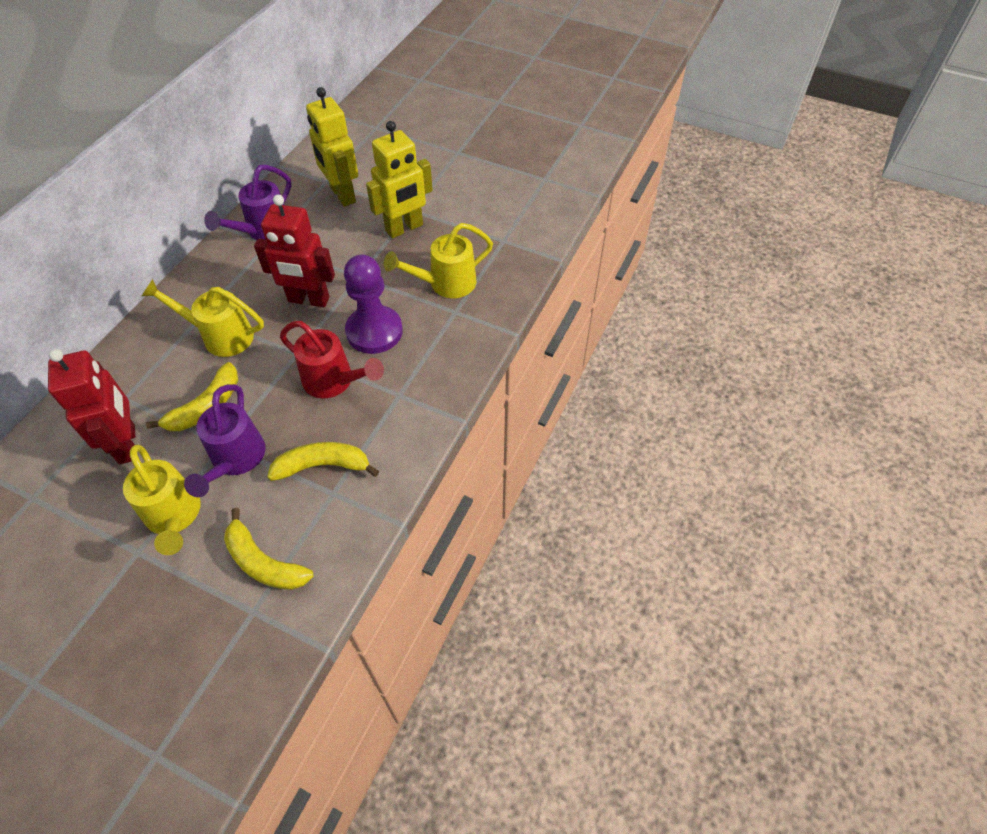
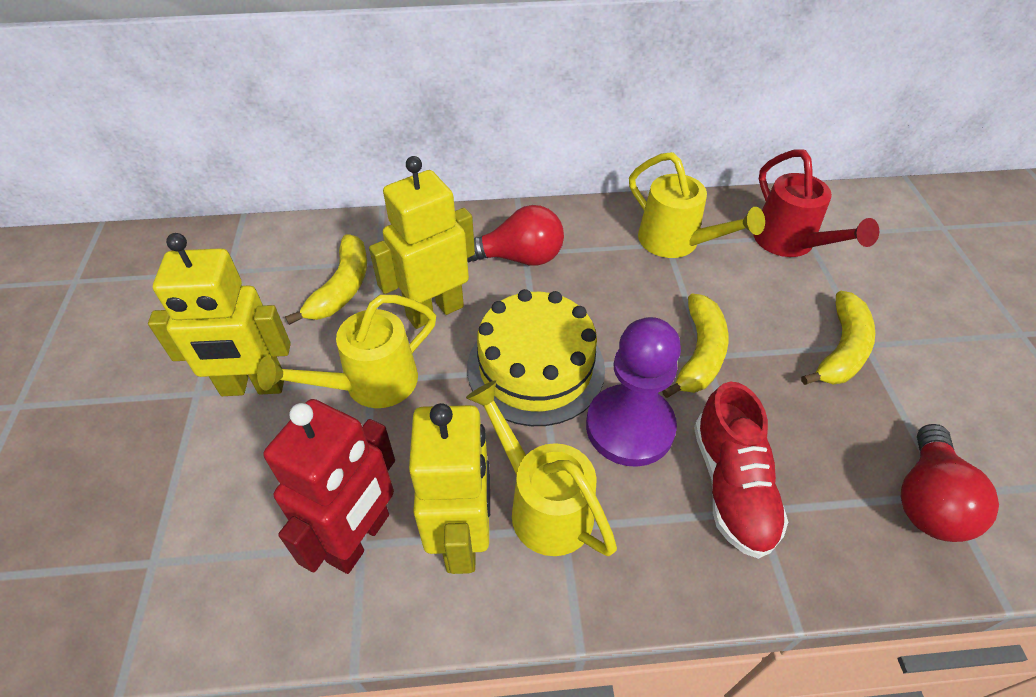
purple watering can: [184,384,266,497] [204,165,291,240] = 2 -> none = 0
red light bulb: none = 0 -> [467,205,564,266] [901,424,999,542] = 2
red robot: [48,349,136,464] [254,195,335,307] = 2 -> [263,399,395,574] = 1
red shoe: none = 0 -> [694,382,788,559] = 1
yellow cake: none = 0 -> [467,289,605,426] = 1
yellow robot: [306,87,359,207] [366,121,433,238] = 2 -> [148,233,291,396] [369,156,475,329] [409,403,490,574] = 3

